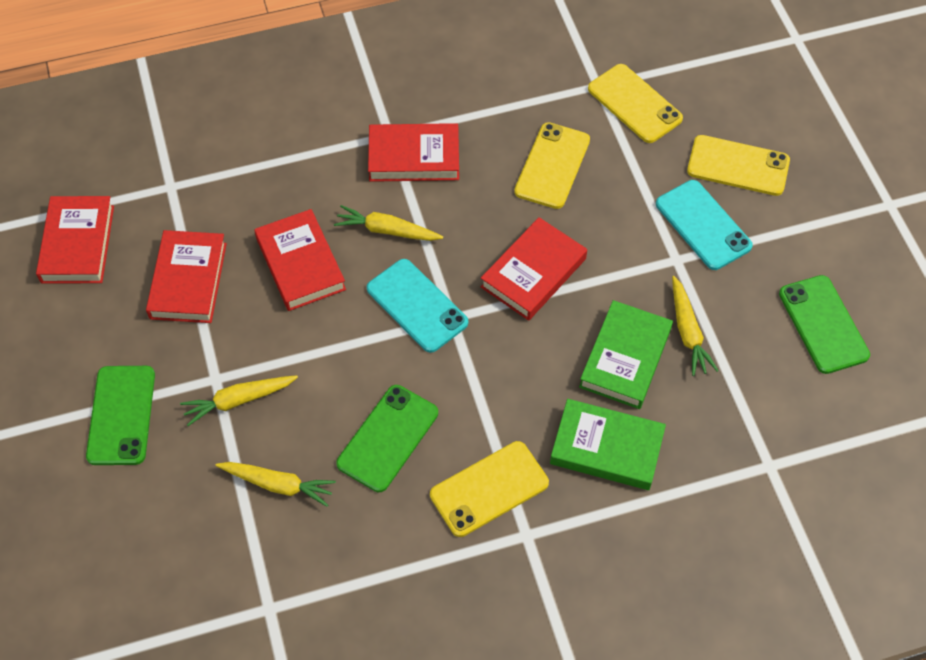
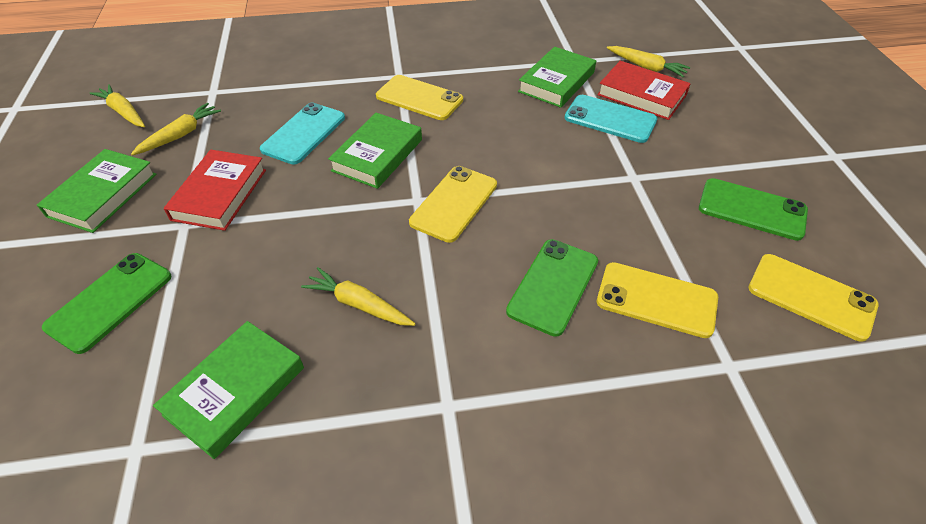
green book: [550,399,666,490] [579,300,673,409] = 2 -> [37,149,157,233] [153,321,304,459] [328,113,422,189] [518,47,596,108] = 4
red book: [36,196,114,284] [146,230,227,323] [254,209,346,311] [368,123,459,182] [481,217,587,321] = 5 -> [164,150,266,231] [597,61,691,120] = 2

